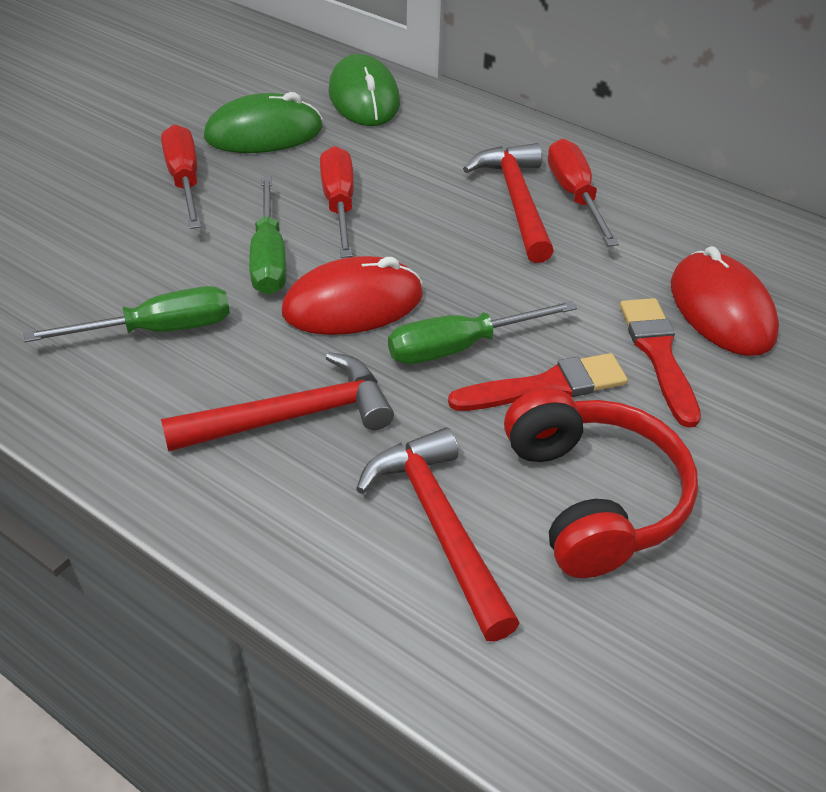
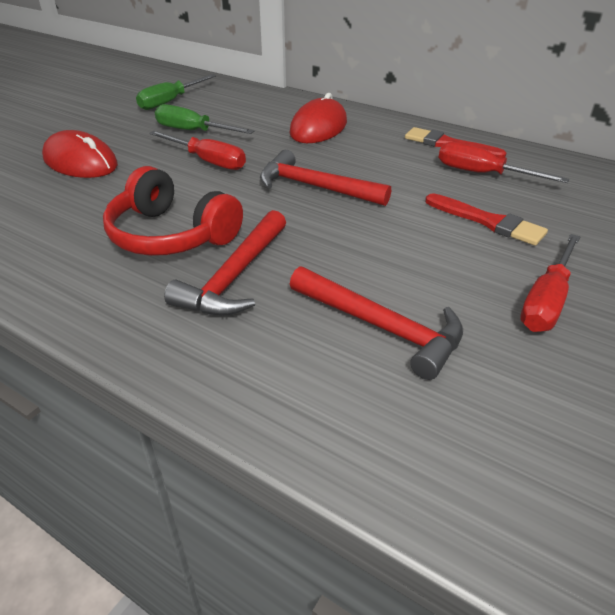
green mouse: [204,92,323,153] [328,54,400,126] = 2 -> none = 0
green screwdriver: [24,286,230,342] [249,177,287,295] [388,301,577,364] = 3 -> [136,74,216,110] [155,104,254,134] = 2

